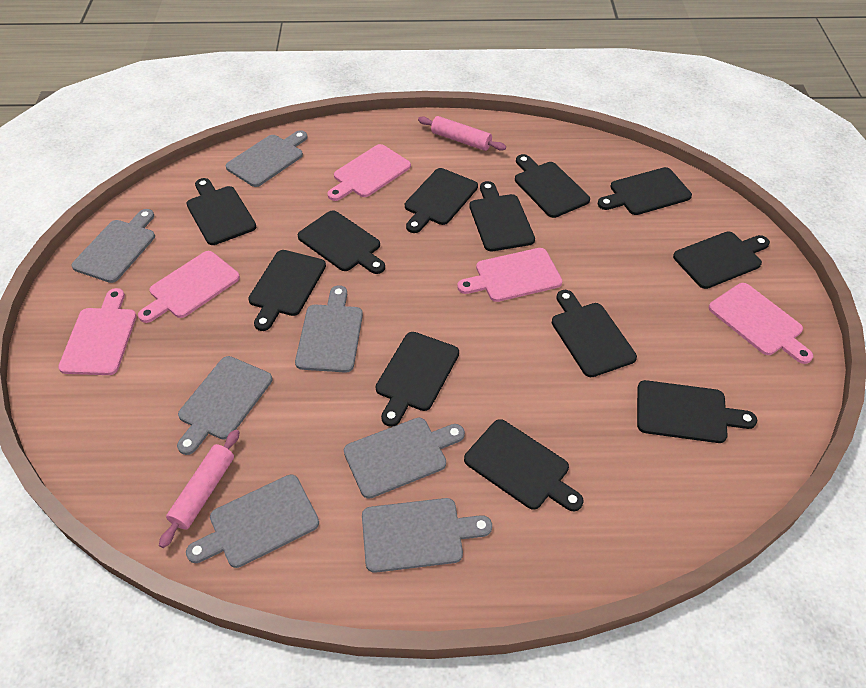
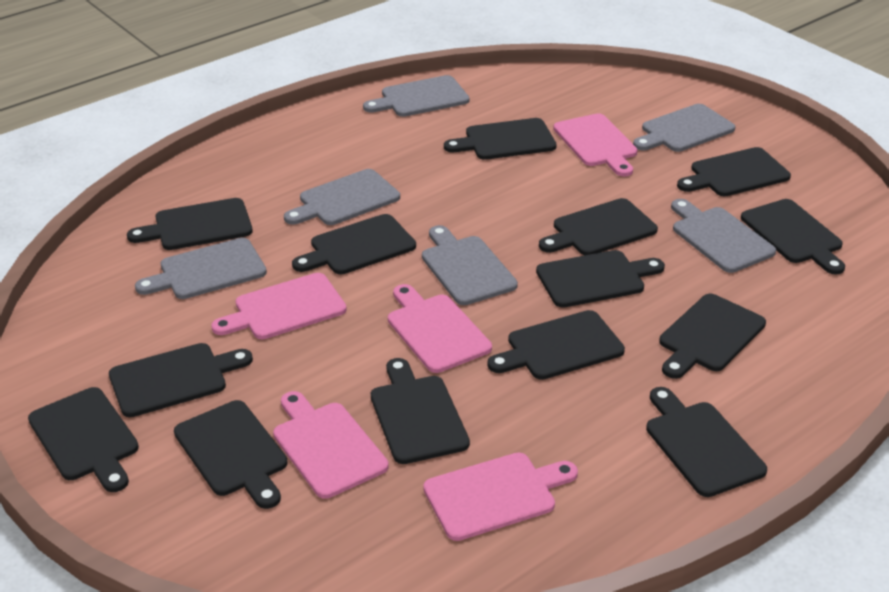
black cutting board: [186,178,256,245] [248,250,326,331] [298,210,385,274] [375,332,459,427] [405,168,478,233] [464,419,583,511] [469,181,535,251] [515,154,590,218] [552,290,637,377] [598,167,692,215] [637,380,757,443] [673,232,770,289] = 12 -> [28,387,139,492] [109,343,253,417] [127,198,253,250] [174,400,287,509] [292,214,416,274] [371,358,470,464] [444,118,557,160] [487,310,625,380] [536,250,665,308] [539,198,658,255] [646,387,767,497] [659,294,766,379] [677,147,791,197] [741,199,845,275] = 14
grey cutting board: [71,209,155,283] [177,356,272,455] [186,474,319,568] [226,130,308,187] [295,285,363,373] [344,418,465,499] [362,498,492,573] = 7 -> [135,238,267,299] [284,169,400,225] [363,75,470,117] [422,225,518,305] [633,104,735,152] [671,199,776,273] = 6
pink rolling pin: [159,430,239,548] [418,116,506,151] = 2 -> none = 0

